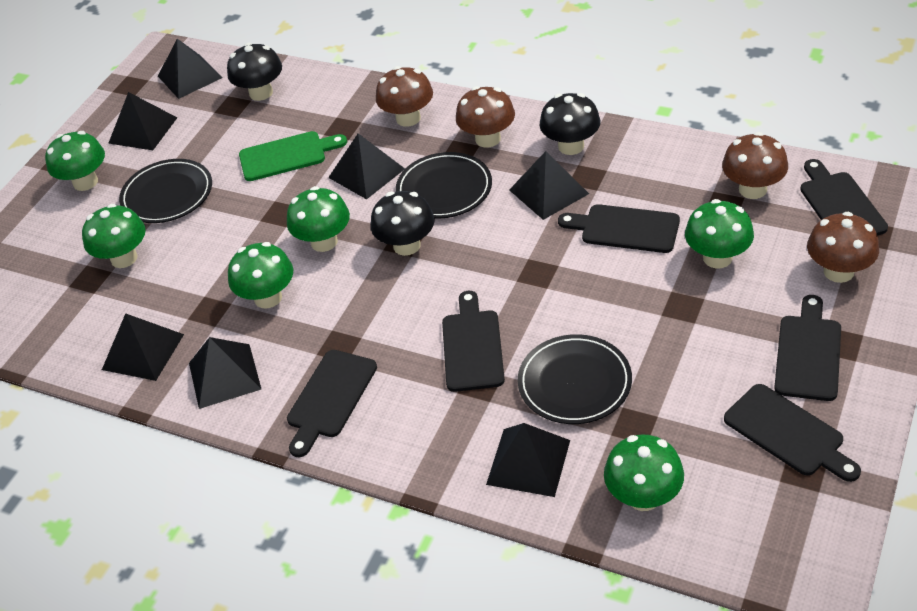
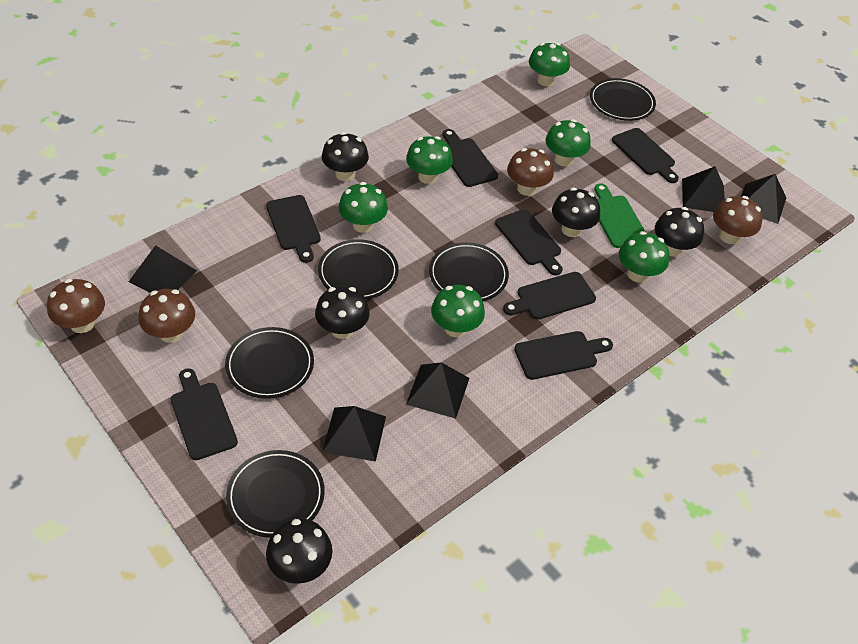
black cutting board: [287,350,377,457] [442,291,505,392] [558,204,680,253] [724,384,861,482] [774,295,841,401] [800,159,888,236] = 6 -> [171,368,238,460] [266,195,321,263] [443,129,498,187] [495,209,562,276] [503,272,596,320] [514,331,613,380] [612,128,679,183] = 7
black mushroom: [227,43,282,101] [371,191,435,256] [540,93,600,155] = 3 -> [266,518,333,584] [315,286,370,339] [322,132,369,181] [552,187,600,237] [655,207,704,257] = 5
black plate: [119,159,212,223] [396,152,492,219] [518,334,632,424] = 3 -> [225,327,314,399] [226,450,325,538] [318,239,399,299] [429,242,509,301] [590,78,656,121] = 5
black pyramid: [102,313,184,381] [108,92,177,150] [158,39,222,99] [189,337,261,409] [328,134,405,199] [486,423,570,497] [509,151,589,220] = 7 -> [128,245,197,293] [322,406,386,462] [406,362,469,419] [682,166,725,212] [741,174,786,224] = 5

